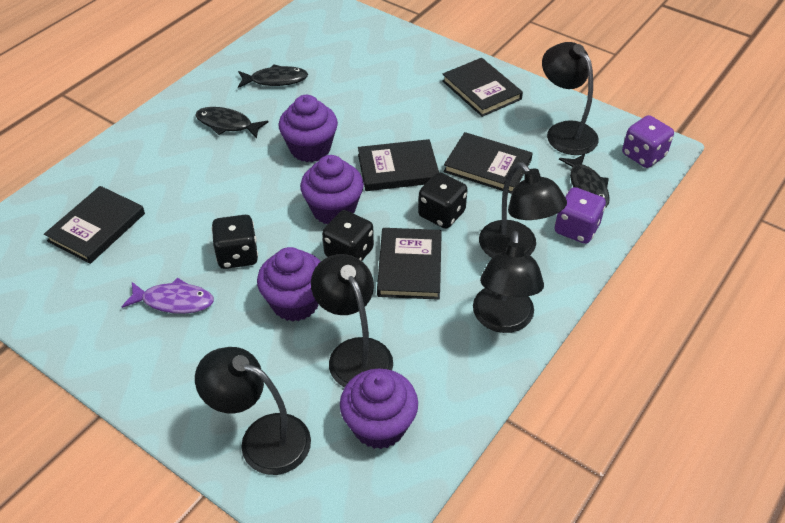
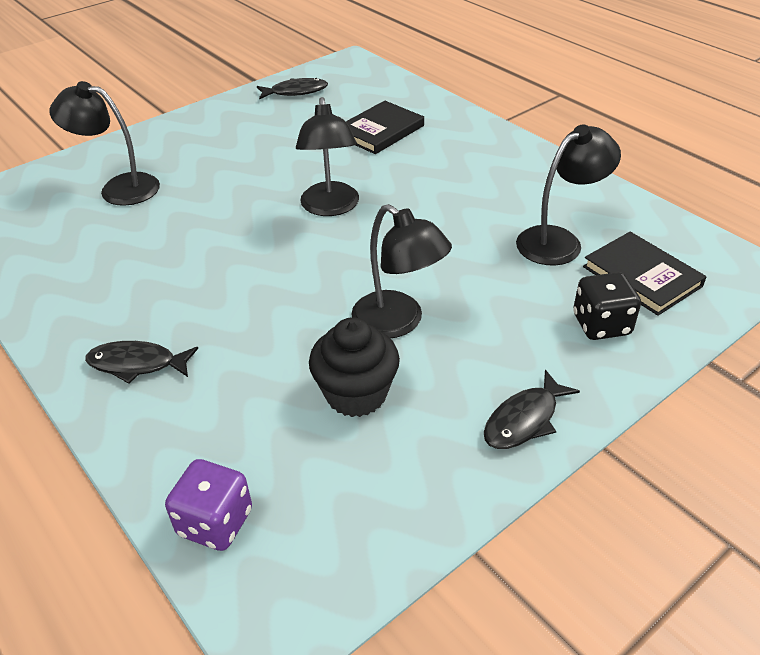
black book: [44,186,145,264] [358,139,439,191] [377,228,442,300] [442,58,523,117] [443,132,533,194] = 5 -> [346,101,424,154] [583,232,707,316] = 2
black cupcake: none = 0 -> [309,317,400,417] = 1
black dice: [212,215,258,269] [322,210,374,261] [418,172,468,229] = 3 -> [573,272,641,340] = 1
black lamp: [195,347,311,475] [311,254,393,387] [473,231,544,333] [479,162,567,258] [542,42,599,155] = 5 -> [49,81,160,206] [296,97,359,216] [351,204,452,338] [516,125,621,265] = 4
purple cupcake: [257,247,321,322] [278,95,338,162] [300,155,364,224] [340,369,418,449] = 4 -> none = 0
purple dice: [555,187,606,244] [622,115,674,168] = 2 -> [165,459,252,551] = 1
purple fish: [122,278,214,314] = 1 -> none = 0

